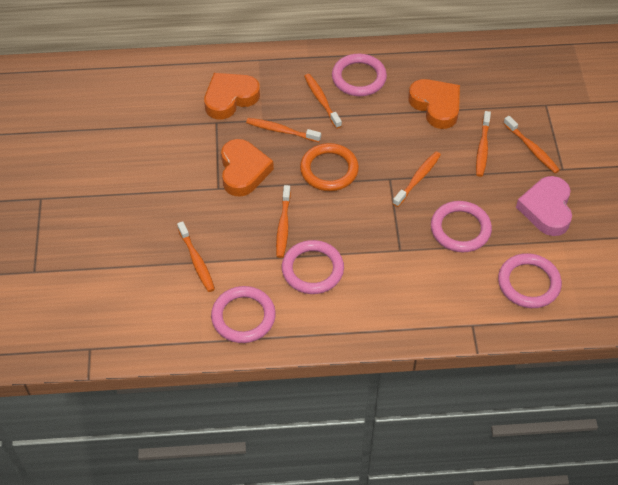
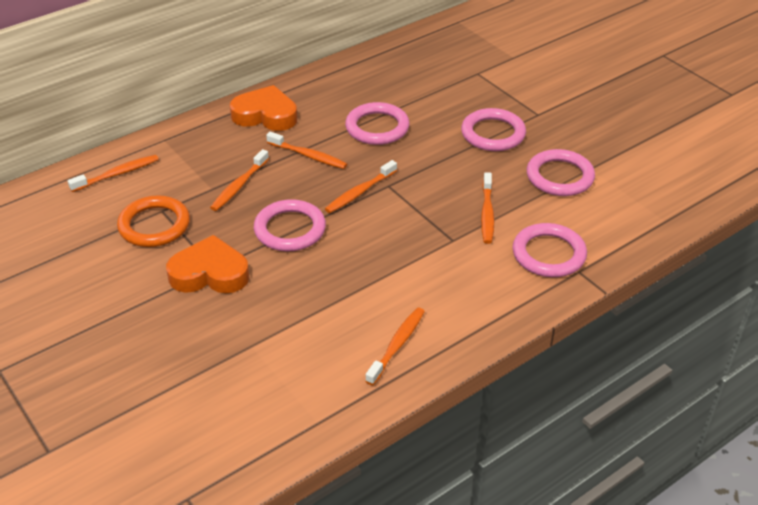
orange heart: [204,73,260,119] [221,139,274,197] [408,79,460,129] = 3 -> [166,235,250,293] [230,85,298,131] = 2
orange toothbrush: [177,221,215,292] [246,118,321,142] [276,185,291,258] [304,74,342,129] [393,152,441,207] [476,111,491,177] [503,116,560,173] = 7 -> [68,155,159,192] [210,149,269,211] [266,132,347,169] [325,160,397,213] [365,307,425,385] [481,172,494,244] = 6
pink heart: [516,176,572,236] = 1 -> none = 0

